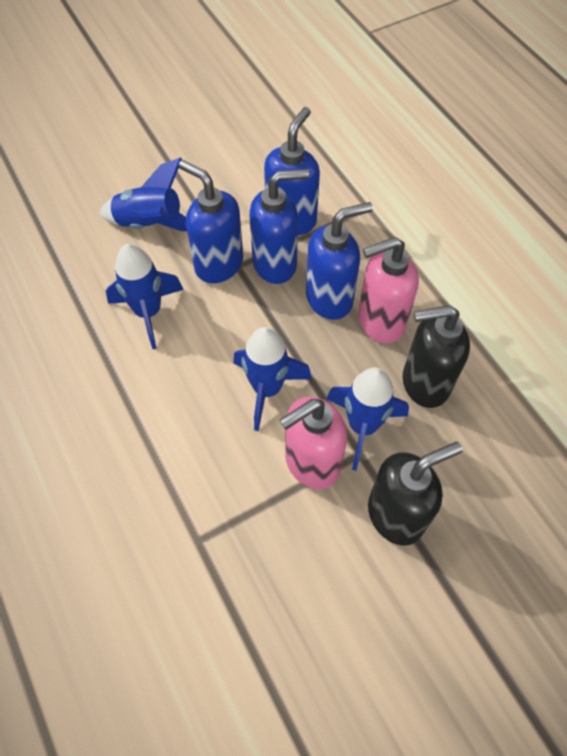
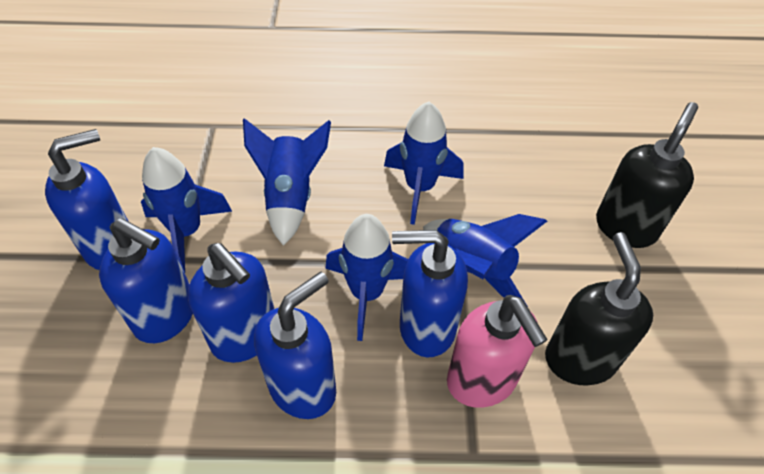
blue rocket: [99,158,187,231] [106,244,184,349] [233,327,312,431] [326,367,409,471] = 4 -> [141,147,232,273] [243,118,331,246] [325,214,408,341] [384,102,463,225] [423,214,547,307] = 5
blue soap dispenser: [179,160,243,283] [250,169,309,284] [264,107,320,235] [306,202,373,320] = 4 -> [45,129,129,270] [99,218,193,343] [188,243,274,363] [254,272,336,419] [392,230,468,358] = 5
pink soap dispenser: [279,397,347,489] [358,237,419,344] = 2 -> [447,295,548,408] = 1

